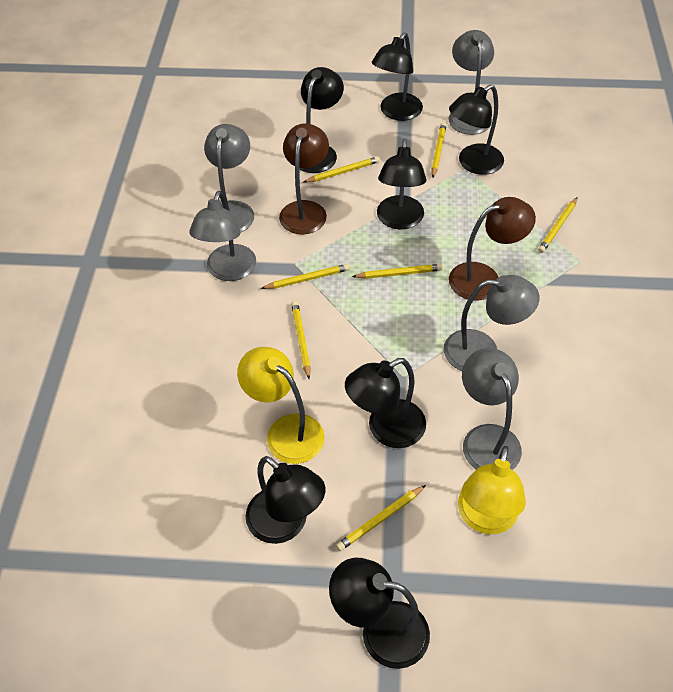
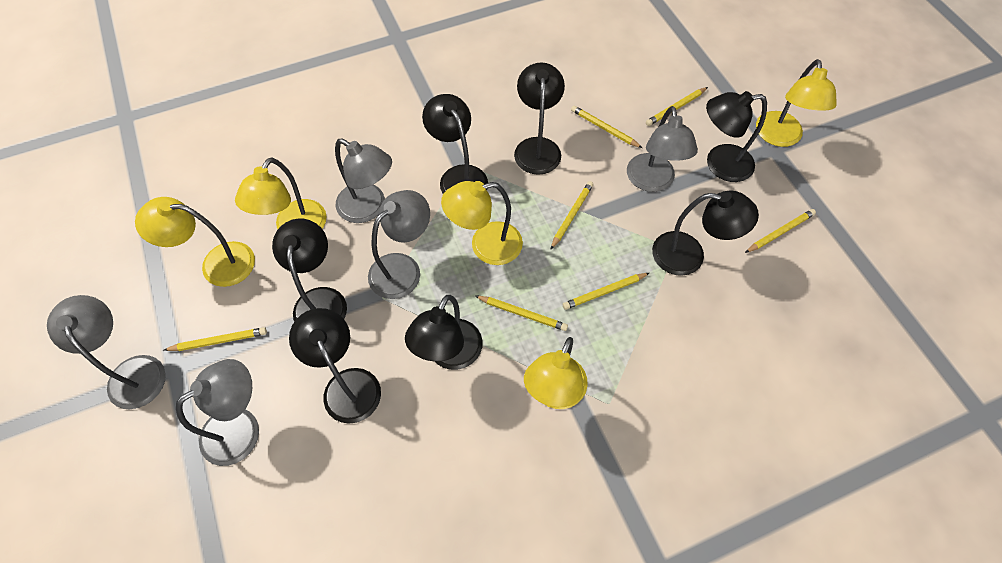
brown lamp: [279,123,329,235] [449,197,536,301] = 2 -> none = 0
yellow lamp: [237,347,325,464] [458,446,526,534] = 2 -> [135,197,255,287] [235,158,327,229] [441,181,523,265] [524,337,588,409] [756,59,837,147] = 5

